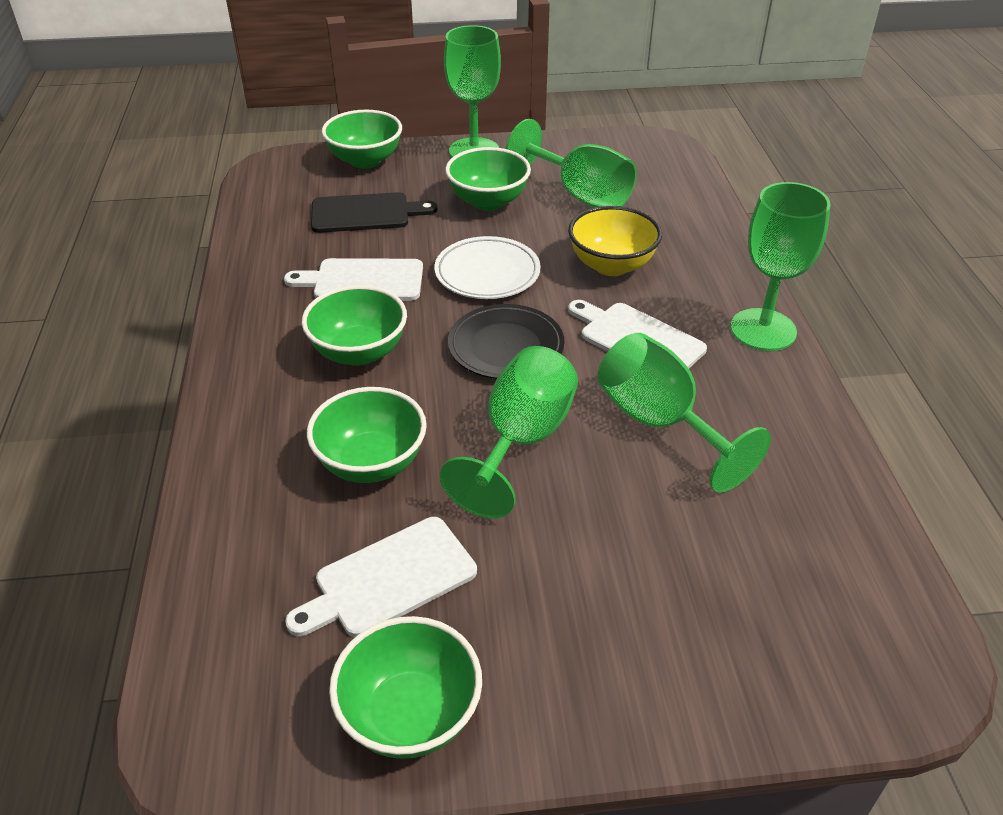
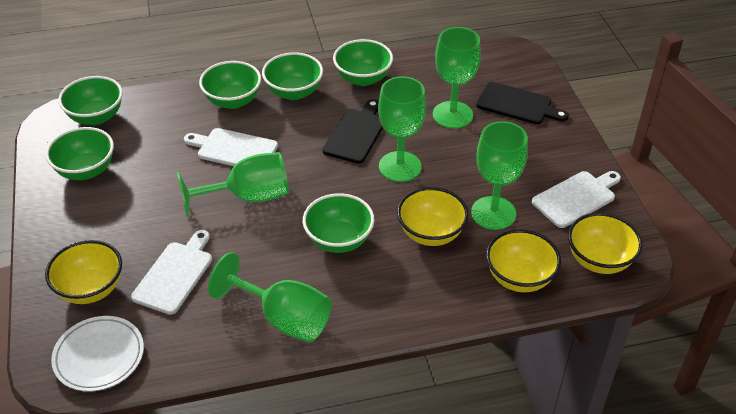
black cutting board: [311,192,437,233] = 1 -> [322,99,383,164] [476,82,569,124] = 2
black plate: [448,304,565,379] = 1 -> none = 0
green bowl: [302,285,407,366] [307,387,427,483] [322,110,402,169] [329,616,482,759] [445,147,531,211] = 5 -> [45,127,114,180] [58,76,123,125] [199,61,261,109] [262,52,323,100] [303,193,374,253] [333,39,393,86] = 6
yellow bowl: [568,206,662,276] = 1 -> [45,240,122,304] [397,187,469,246] [486,229,561,293] [568,213,642,274] = 4

